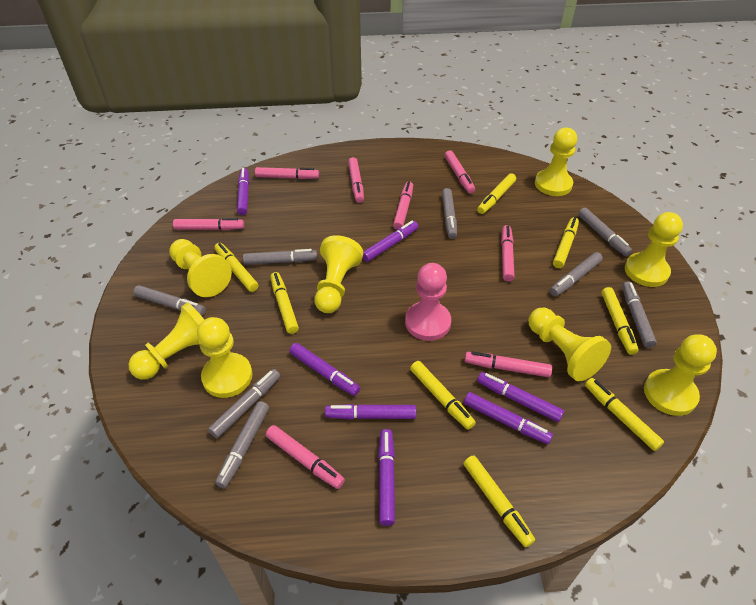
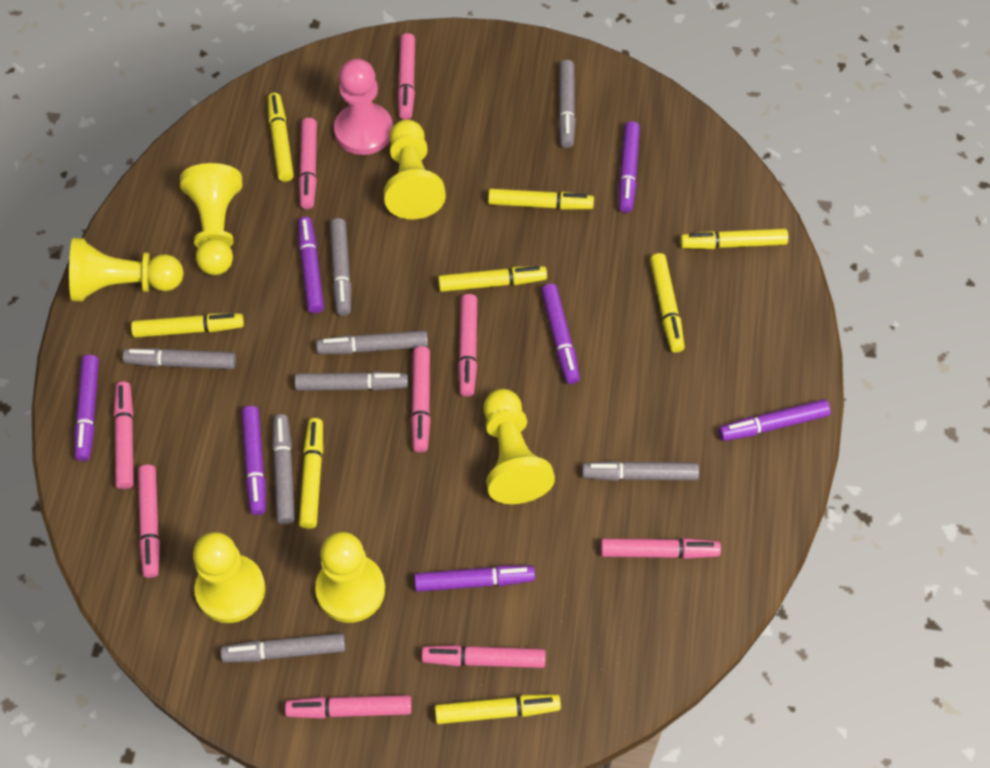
pink marker: [173,218,244,230] [255,167,319,179] [266,425,345,489] [348,157,364,203] [393,181,413,230] [445,150,475,194] [465,351,552,377] [501,225,515,281] = 8 -> [113,382,134,489] [138,465,160,578] [285,695,412,719] [299,118,317,209] [398,33,415,120] [411,346,431,452] [422,645,546,668] [458,294,477,397] [601,538,721,559] = 9
yellow pawn: [128,302,204,380] [169,239,232,297] [197,317,252,398] [315,235,363,313] [528,308,611,381] [535,128,577,196] [625,212,683,287] [644,334,717,416] = 8 -> [69,238,184,302] [180,163,242,275] [193,532,265,623] [315,532,385,623] [384,119,446,219] [483,389,555,504] = 6

